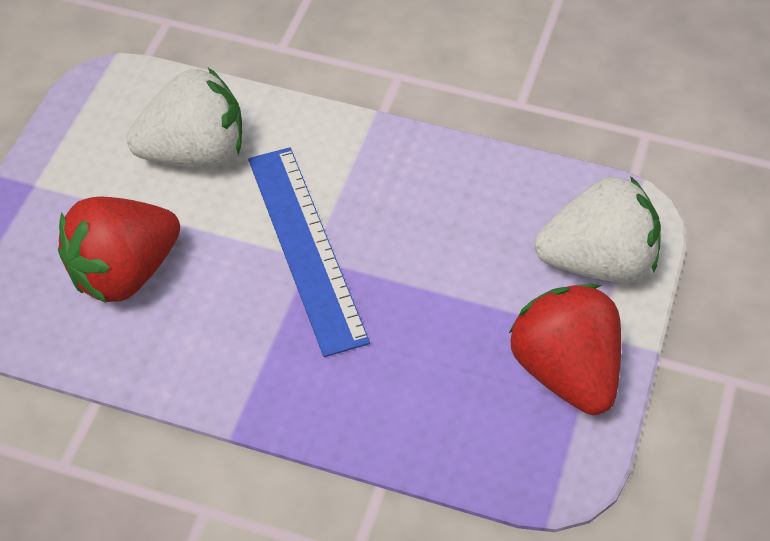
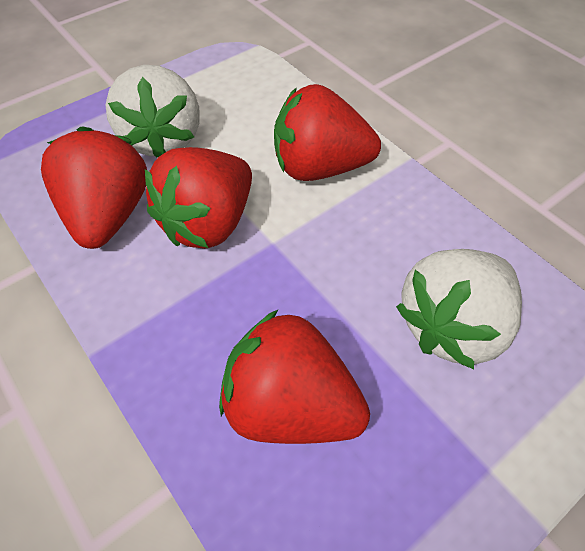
blue ruler: [248,147,370,357] = 1 -> none = 0
red strawberry: [58,196,180,303] [509,284,621,415] = 2 -> [41,126,147,249] [145,147,252,249] [219,309,370,444] [274,84,381,181] = 4

